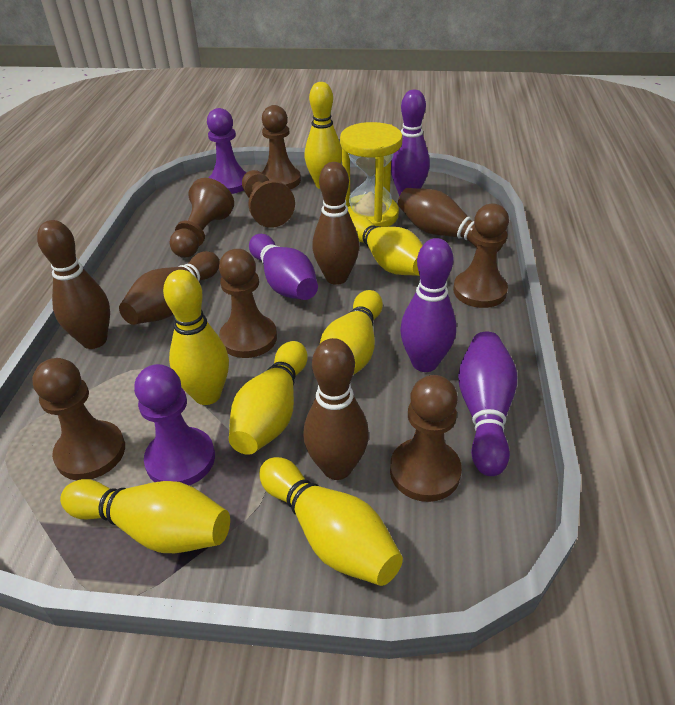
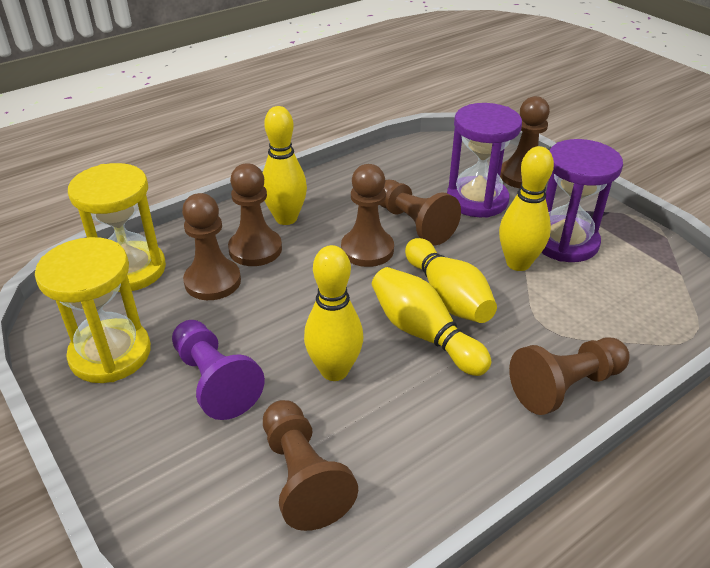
brown bowling pin: [37,220,110,349] [119,251,220,325] [303,338,369,480] [312,162,359,285] [398,188,503,252] = 5 -> none = 0
purple bowling pin: [249,234,318,300] [391,90,430,196] [400,238,456,372] [458,331,517,476] = 4 -> none = 0
purple hourglass: none = 0 -> [447,103,522,218] [541,139,623,262] = 2
purple pawn: [134,364,215,485] [207,108,247,194] = 2 -> [172,320,265,420] = 1
yellow bowling pin: [60,479,230,553] [163,270,229,405] [229,341,307,455] [259,457,403,586] [304,82,342,189] [320,290,383,375] [351,216,423,276] = 7 -> [263,106,307,225] [304,245,363,381] [372,267,491,376] [405,238,497,323] [499,146,554,271] = 5
yellow hourglass: [340,122,403,227] = 1 -> [35,237,151,383] [68,163,166,292] = 2

